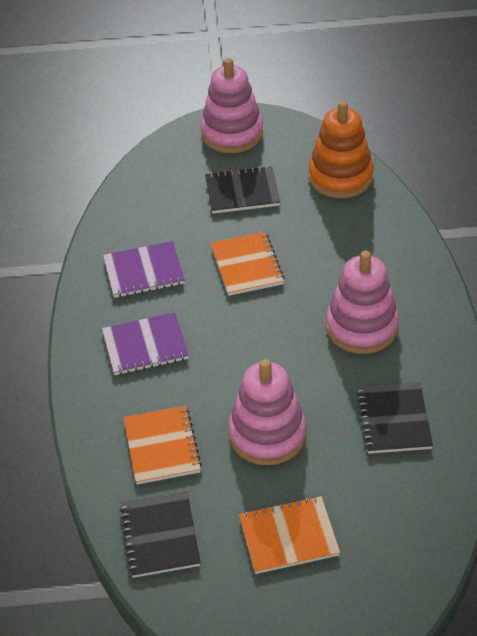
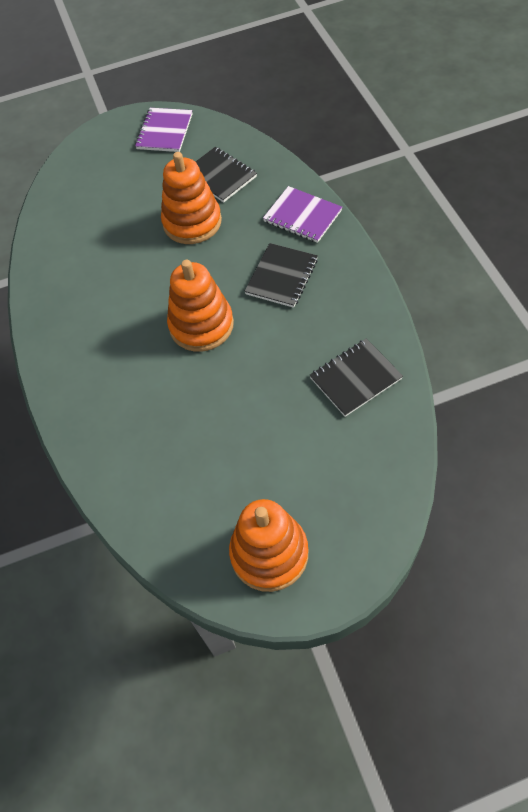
orange notebook: [123,406,202,485] [211,232,285,296] [239,496,340,574] = 3 -> none = 0
orange stacking toy: [309,101,374,198] = 1 -> [161,152,222,244] [167,260,234,352] [229,499,308,592] = 3
pink stacking toy: [201,58,263,153] [228,359,306,466] [326,251,399,354] = 3 -> none = 0

